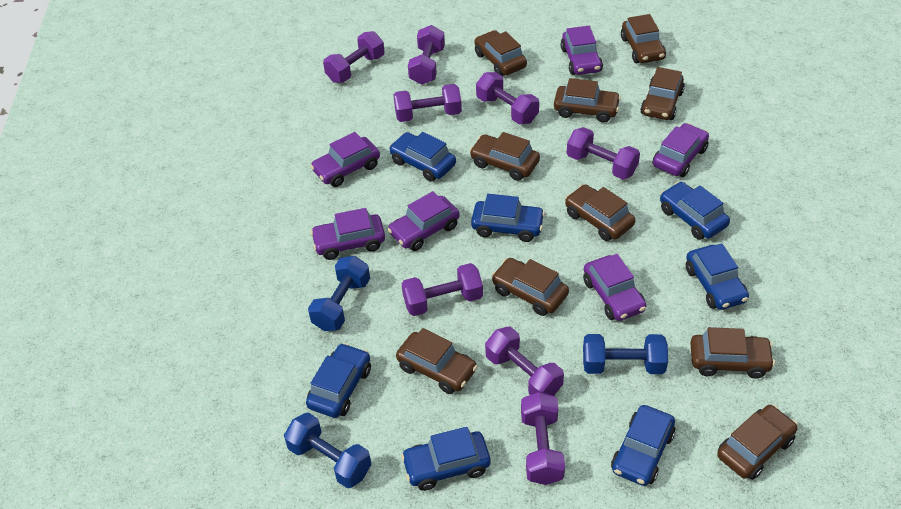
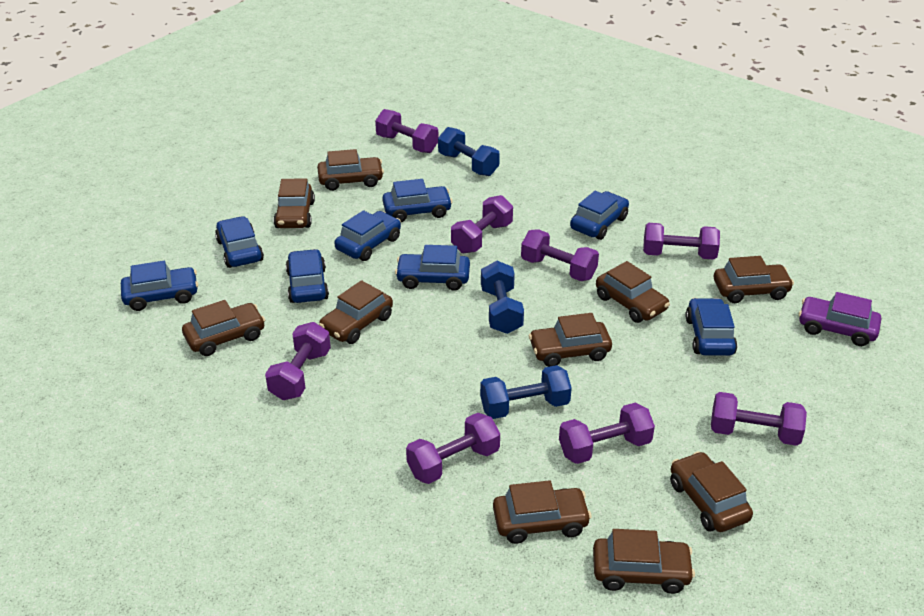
blue car: [306,343,371,418] [389,132,456,182] [401,427,491,491] [471,194,545,242] [611,405,675,486] [660,182,730,240] [686,243,749,310] = 7 -> [121,261,198,311] [215,216,264,268] [286,249,329,303] [334,210,401,261] [382,179,453,223] [395,245,470,291] [570,191,629,240] [685,298,737,356] = 8
purple car: [310,132,380,187] [311,208,385,260] [387,191,460,251] [561,26,603,75] [583,254,647,321] [653,123,709,177] = 6 -> [799,292,881,346] = 1

